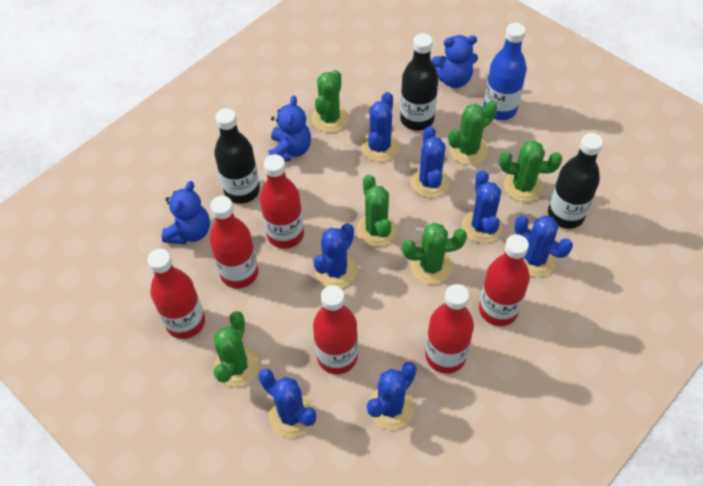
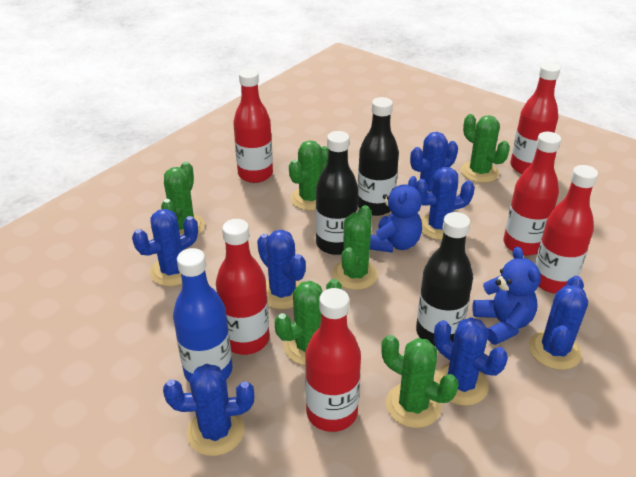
blue teddy bear: [162,181,210,244] [268,96,311,162] [431,35,478,88] = 3 -> [370,176,422,253] [472,247,541,345] = 2

